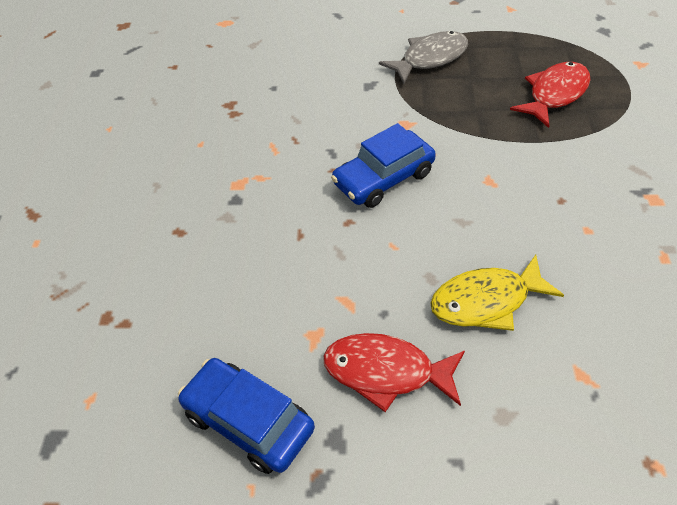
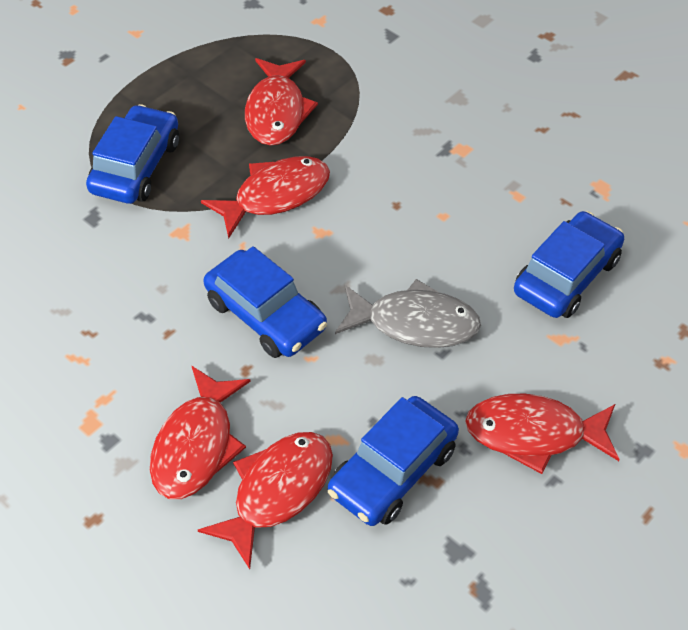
blue car: [178,358,315,474] [331,123,436,208] = 2 -> [86,104,179,204] [203,246,327,358] [328,396,459,526] [514,211,624,318] = 4
red fish: [323,333,465,412] [510,62,590,128] = 2 -> [150,366,251,499] [198,432,333,569] [201,156,330,238] [245,58,318,146] [465,394,620,474] = 5
yellow fish: [430,255,564,331] = 1 -> none = 0

